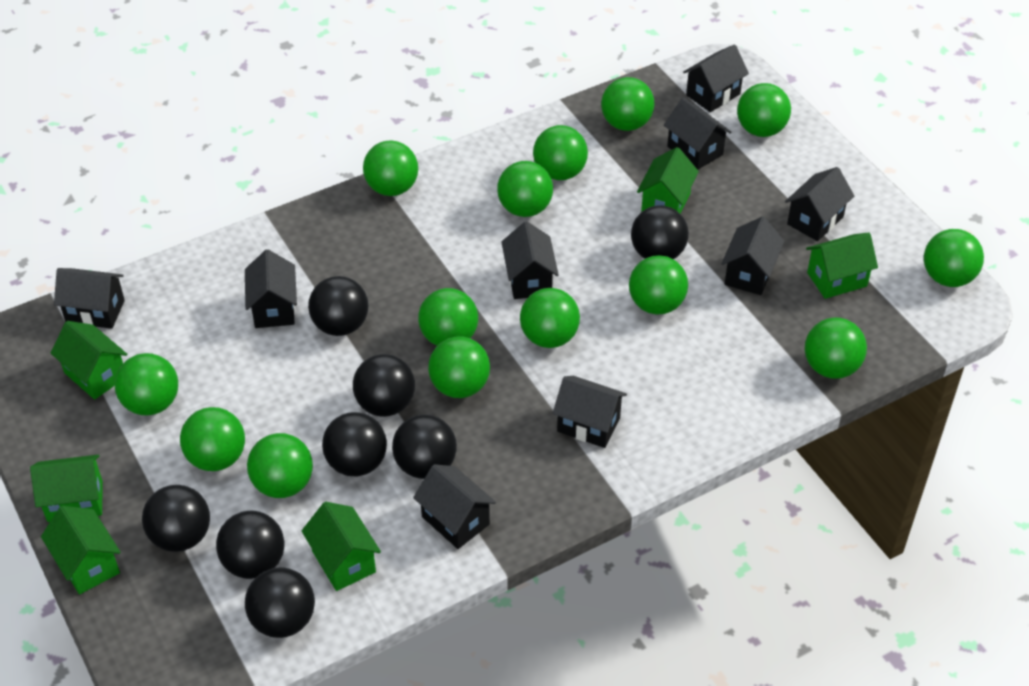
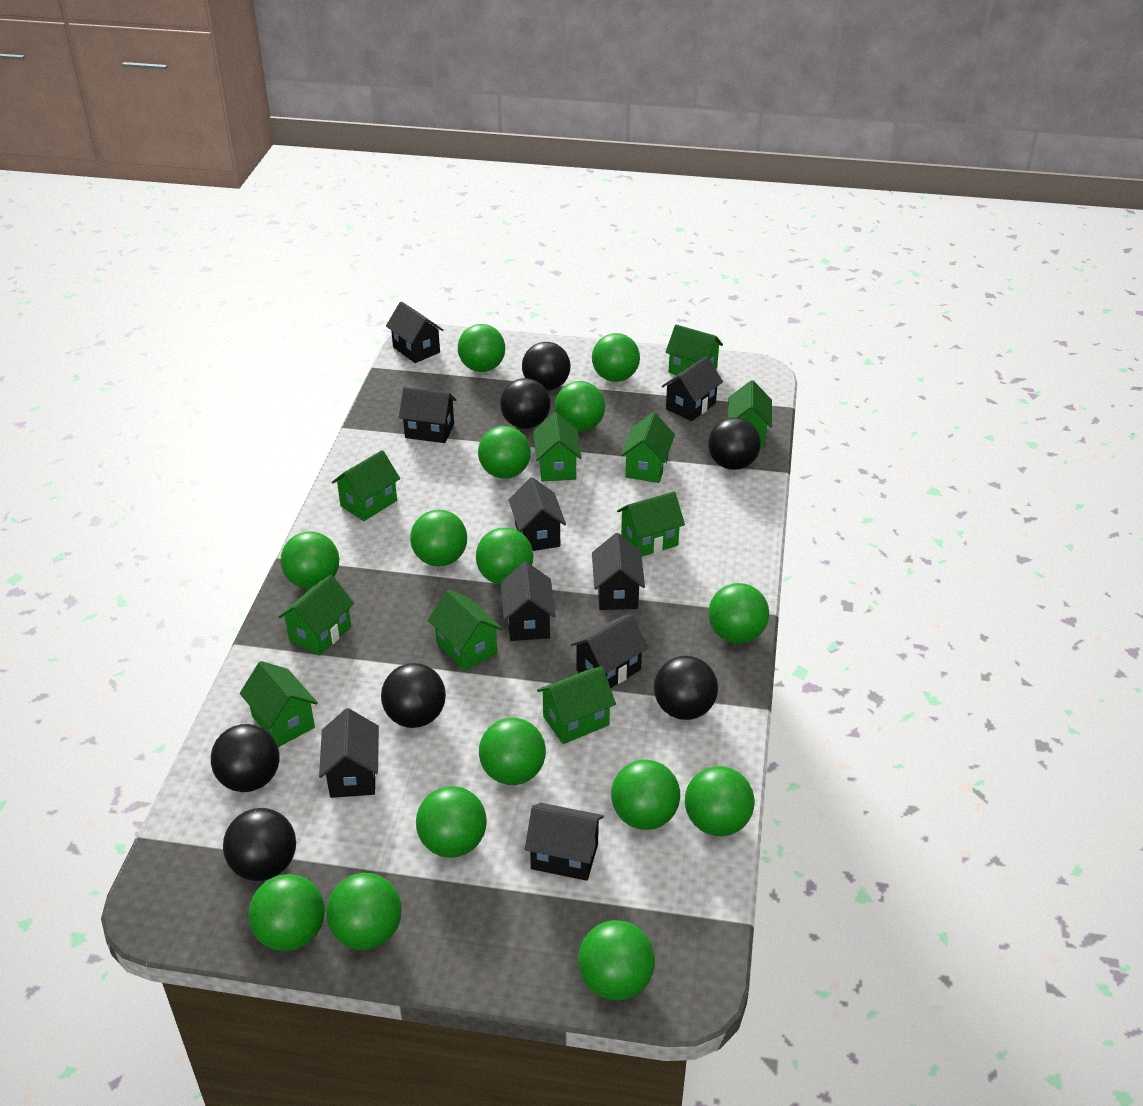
black ball: [142,485,210,552] [216,511,284,579] [245,568,315,638] [308,276,369,336] [322,412,387,476] [353,354,415,417] [392,414,457,479] [631,205,689,259] = 8 -> [211,724,280,792] [223,808,296,881] [381,663,446,728] [500,378,550,429] [522,342,570,391] [654,656,718,720] [708,417,761,470] = 7
green ball: [115,353,178,415] [180,407,245,471] [247,433,313,498] [363,140,418,196] [418,288,478,346] [428,337,490,398] [497,161,553,217] [520,288,580,348] [533,125,588,180] [601,77,654,131] [629,255,688,315] [737,83,791,137] [805,318,867,379] [924,229,984,287] = 14 -> [248,874,325,951] [280,531,339,589] [326,873,402,950] [410,510,467,567] [416,786,487,858] [458,324,505,372] [476,527,533,585] [478,426,531,479] [479,718,546,785] [555,381,605,432] [578,920,655,1001] [592,333,640,382] [611,760,680,830] [685,766,754,836] [708,583,769,643] = 15
green house: [30,455,103,522] [41,506,121,594] [51,321,128,400] [302,502,381,591] [637,147,699,214] [806,232,878,299] = 6 -> [240,661,318,747] [278,575,354,656] [332,450,400,521] [428,590,503,671] [533,412,582,481] [537,666,616,744] [617,492,685,556] [621,412,675,483] [666,325,723,375] [728,380,772,448] = 10

